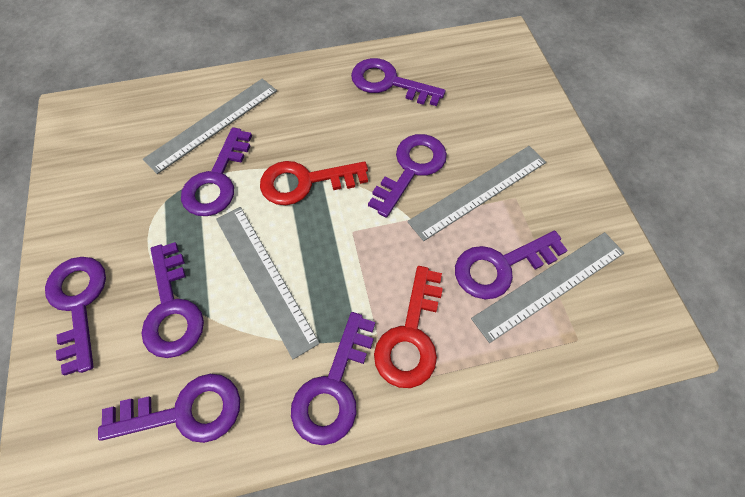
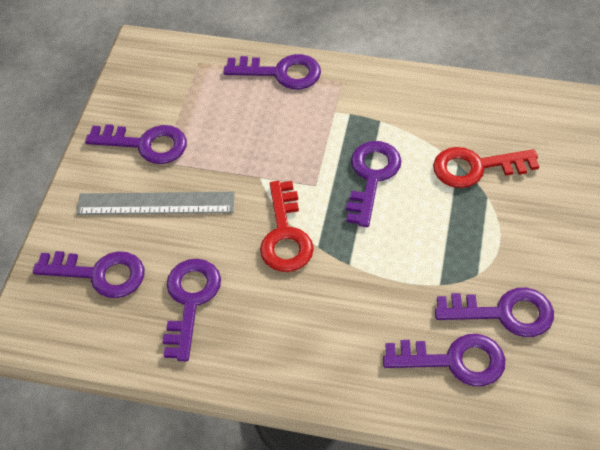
grey ruler: [143,79,277,174] [216,207,320,359] [407,146,546,241] [471,232,624,343] = 4 -> [76,192,235,215] = 1
purple key: [45,257,106,375] [98,374,240,443] [142,242,204,358] [181,127,252,216] [291,312,375,445] [351,58,445,106] [368,134,447,217] [455,231,568,299] = 8 -> [33,251,144,298] [85,124,187,164] [163,259,221,361] [223,54,321,89] [346,141,401,227] [383,334,505,386] [435,288,554,337] = 7

